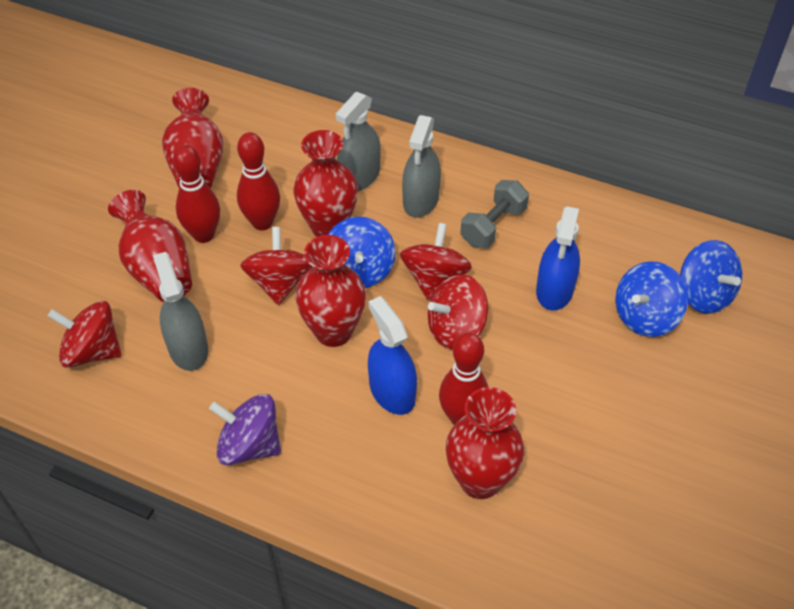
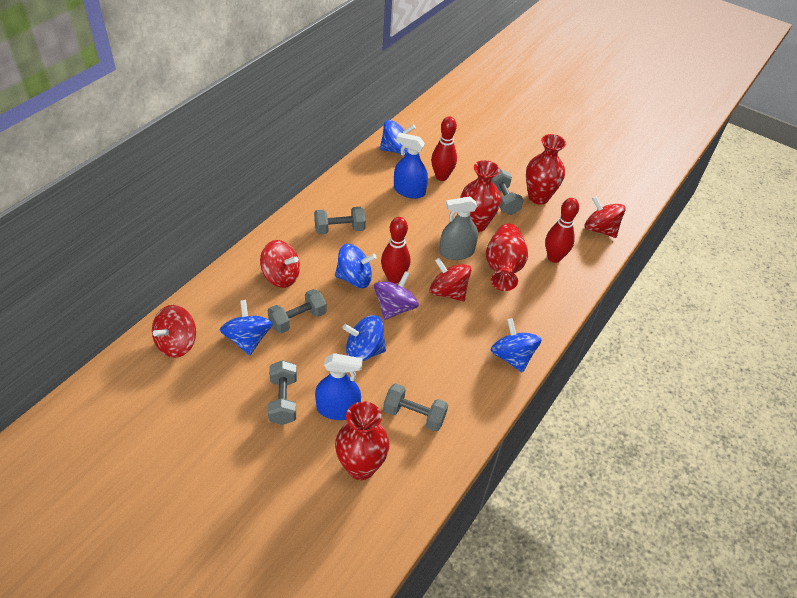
blue spinning top: [328,217,396,288] [615,261,688,337] [680,240,742,314] = 3 -> [220,300,273,355] [335,244,377,288] [342,315,386,361] [380,120,416,155] [491,318,542,373] = 5
grey dumbbell: [460,180,529,248] = 1 -> [268,289,327,334] [268,360,297,425] [314,207,366,234] [383,383,448,431] [492,169,524,215] = 5
grey spray bottle: [153,252,208,371] [336,92,381,191] [402,115,441,217] = 3 -> [439,196,478,260] = 1
red vase: [108,190,192,302] [162,88,223,188] [294,130,358,237] [296,235,366,347] [446,387,524,499] = 5 -> [335,401,390,480] [461,160,501,232] [486,224,528,291] [526,134,566,205] = 4

